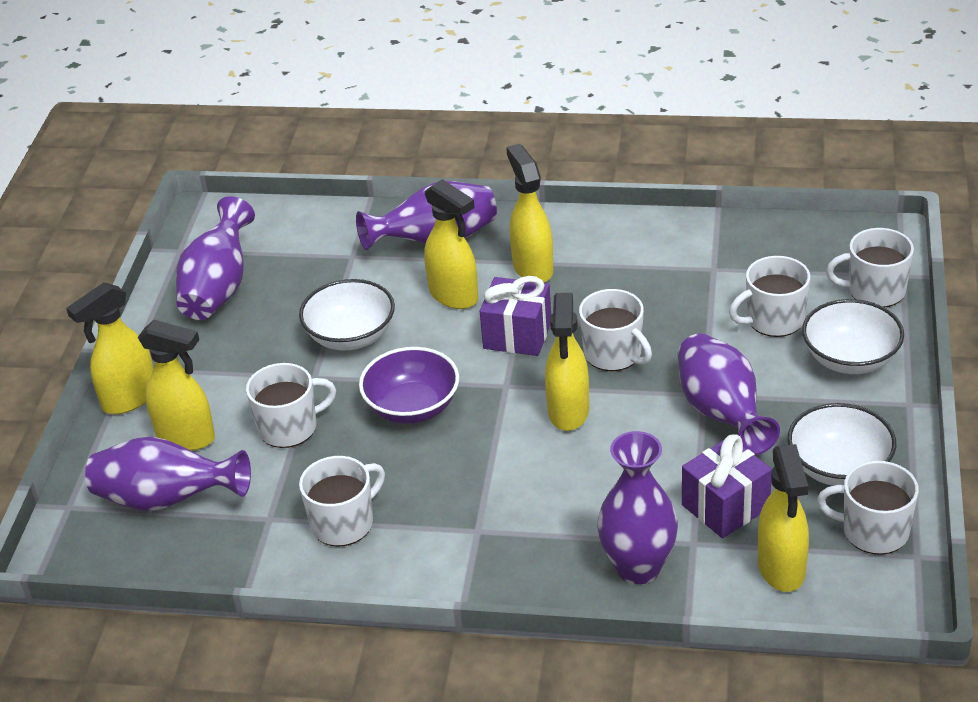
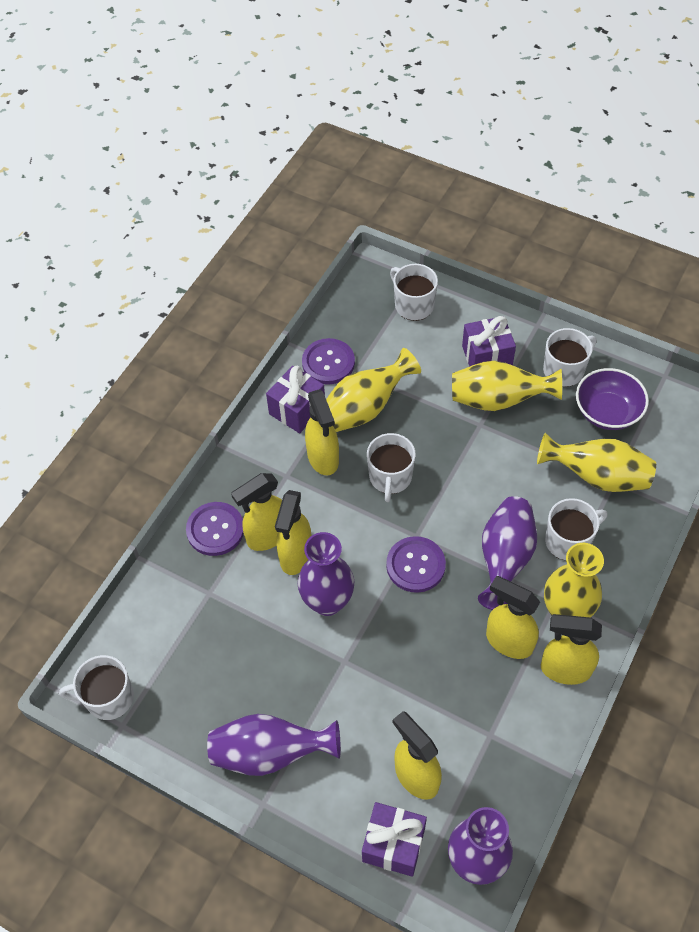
purple button: none = 0 -> [186,502,244,556] [302,338,355,385] [386,536,446,593] = 3
purple gift: [480,276,551,356] [682,434,772,538] = 2 -> [266,366,325,433] [362,802,427,877] [462,316,516,366] = 3
purple vase: [85,437,251,511] [176,196,255,320] [356,181,497,251] [597,431,678,584] [678,333,780,455] = 5 -> [207,714,341,776] [298,532,354,616] [448,807,513,885] [478,496,537,610] = 4
white bowl: [299,279,395,350] [788,403,896,486] [802,299,904,374] = 3 -> none = 0
white mug: [246,363,336,448] [299,456,385,547] [579,289,652,371] [729,256,810,337] [817,461,919,555] [826,228,914,308] = 6 -> [59,655,134,720] [367,433,416,502] [390,264,438,321] [543,328,597,387] [545,498,607,560] = 5
yellow vase: none = 0 -> [326,348,421,432] [452,361,562,411] [537,433,656,492] [544,543,604,618] = 4

